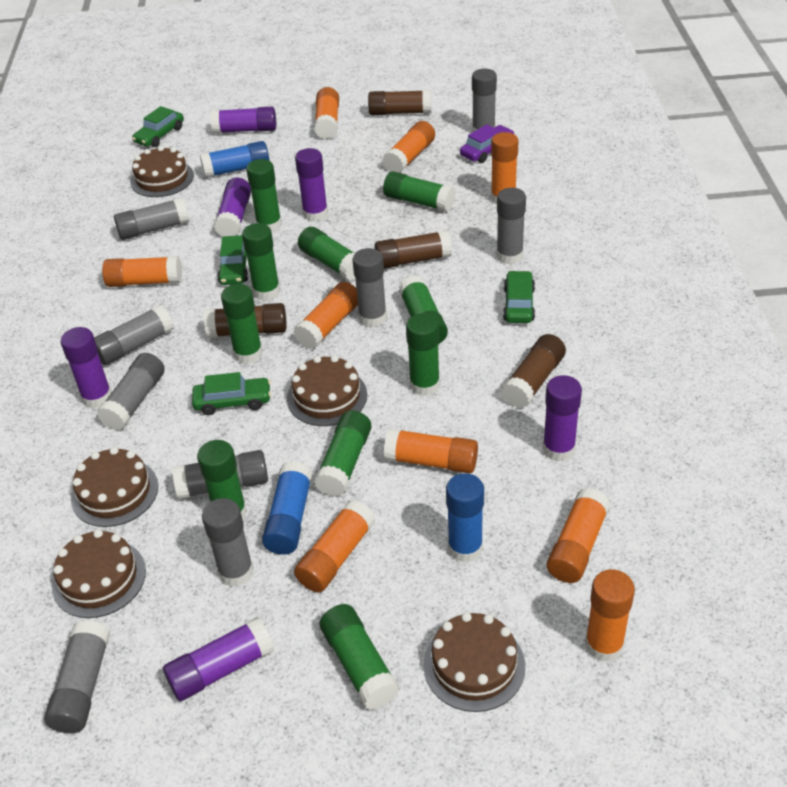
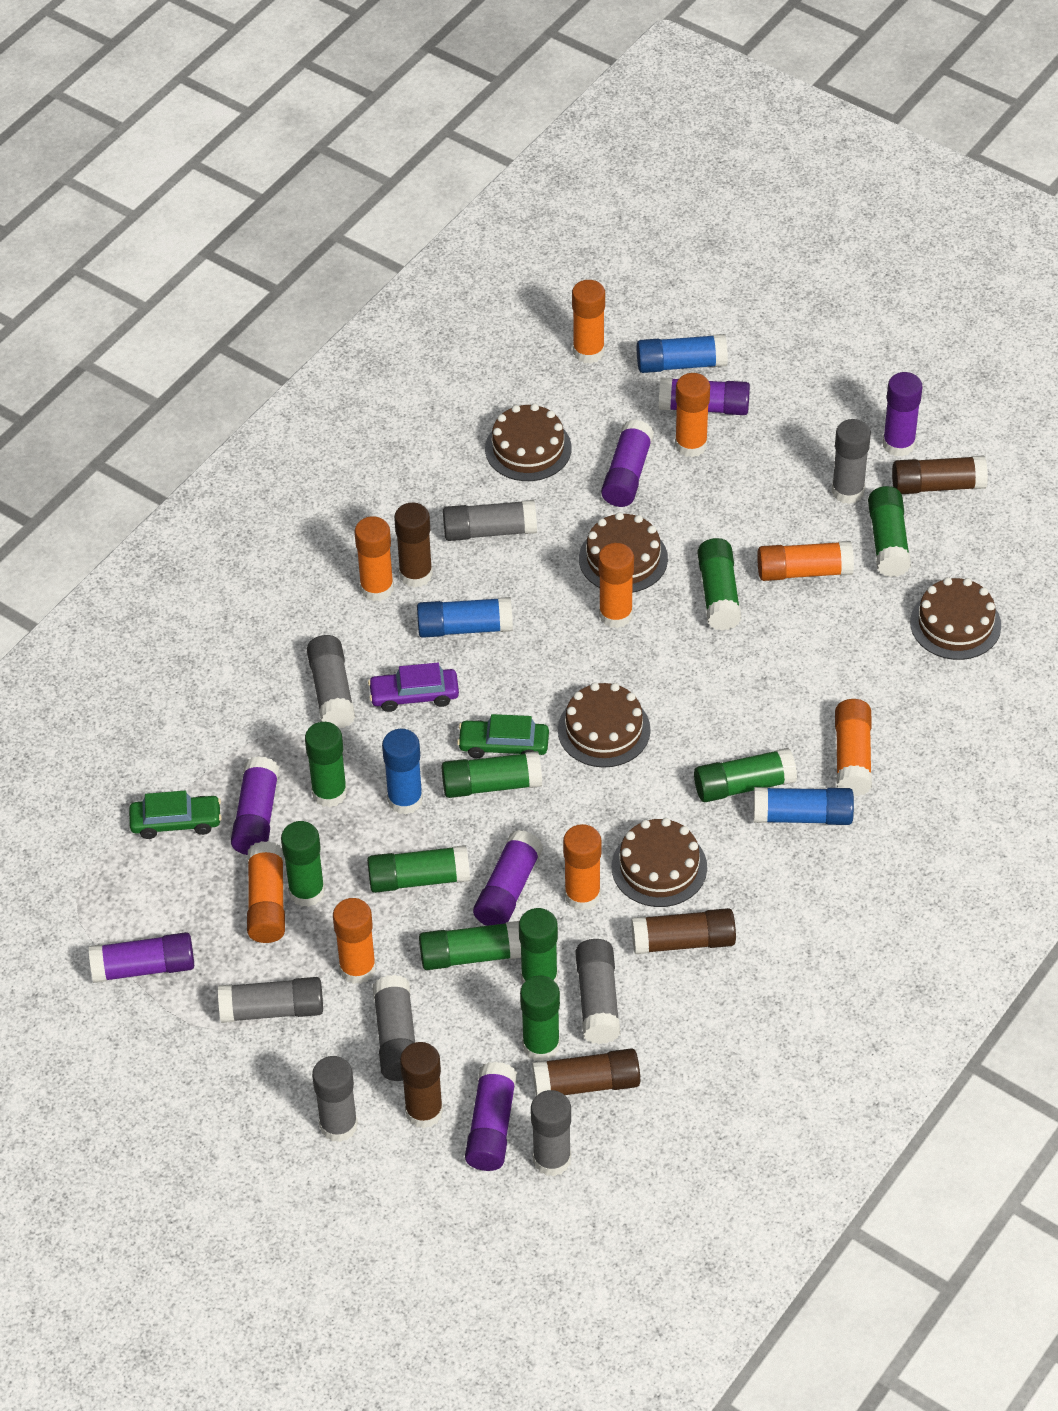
blue glue stick: [200,141,270,178] [262,461,312,555] [446,473,484,562] = 3 -> [382,729,423,814] [417,597,513,638] [637,334,728,373] [753,787,854,825] = 4
brown glue stick: [204,303,287,338] [368,90,431,115] [375,230,452,269] [501,334,566,408] = 4 -> [394,503,433,588] [400,1042,443,1128] [532,1048,640,1096] [631,908,736,954] [892,455,988,494] = 5
green car: [132,106,184,147] [192,372,271,415] [217,235,248,285] [503,271,535,323] = 4 -> [129,791,222,839] [457,714,549,758] = 2
grey glue stick: [44,620,110,733] [94,305,174,365] [97,353,165,430] [114,197,189,240] [172,450,268,499] [202,498,254,587] [352,248,387,327] [472,69,497,133] [496,188,526,264] = 9 -> [218,977,323,1023] [307,635,355,728] [312,1056,358,1142] [373,975,415,1081] [443,500,537,541] [531,1090,571,1176] [575,939,620,1044] [831,419,871,504] = 8
purple glue stick: [60,327,112,408] [163,617,274,701] [210,106,276,134] [214,178,251,237] [295,148,328,222] [543,375,582,461] = 6 -> [89,932,194,983] [231,756,279,855] [465,1062,517,1171] [473,830,543,926] [601,419,654,507] [659,377,750,415] [883,372,923,457] = 7

